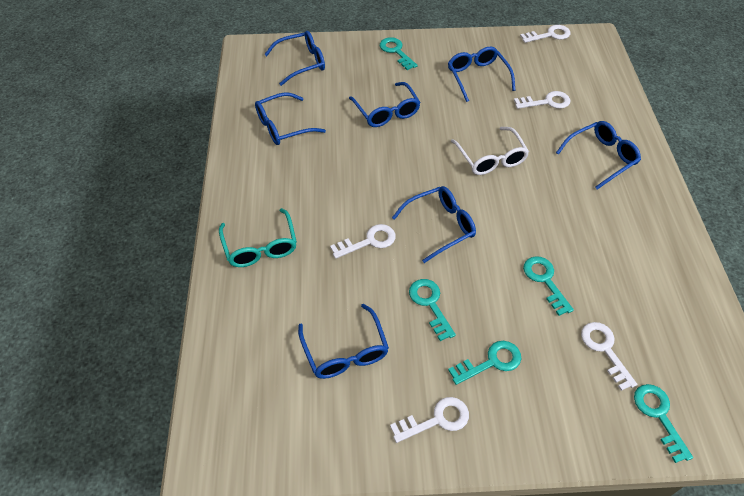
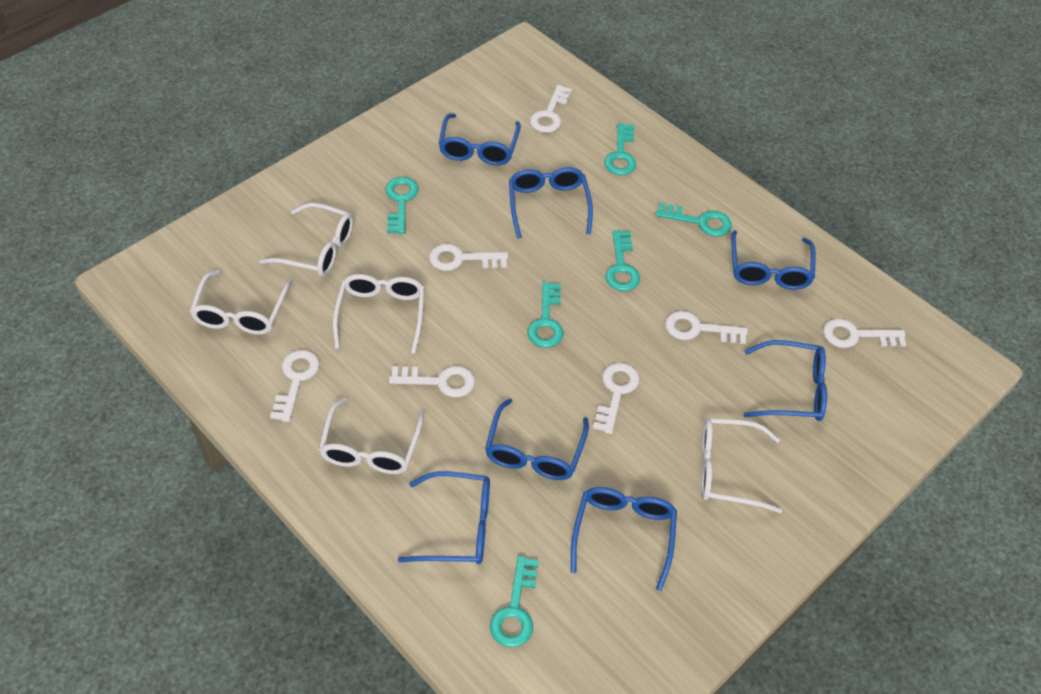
turquoise glasses: [219,208,297,267] = 1 -> none = 0
turquoise key: [380,37,418,70] [409,279,456,341] [448,341,521,385] [523,256,574,316] [634,384,693,463] = 5 -> [386,177,418,234] [490,556,539,647] [527,282,563,348] [605,123,636,175] [605,230,640,291] [656,202,732,236] = 6
white glasses: [451,127,529,175] = 1 -> [190,269,292,335] [259,203,353,276] [319,397,424,474] [333,274,425,354] [701,418,782,513] = 5
white key: [330,224,396,259] [390,397,469,443] [514,91,570,109] [520,25,570,43] [581,322,637,391] = 5 -> [270,350,320,422] [389,366,475,397] [429,244,508,271] [530,85,572,133] [593,363,640,434] [665,311,748,344] [823,319,906,348] = 7

